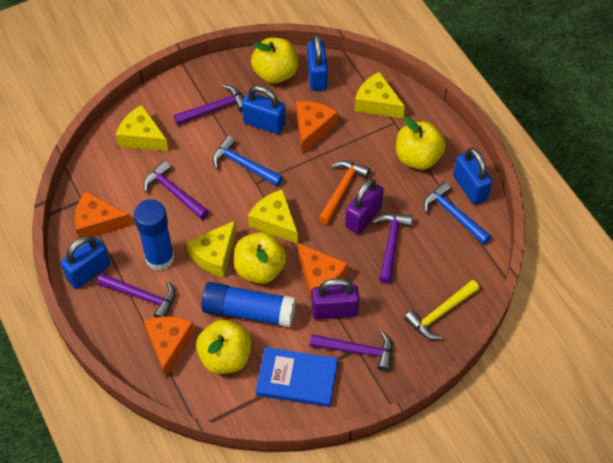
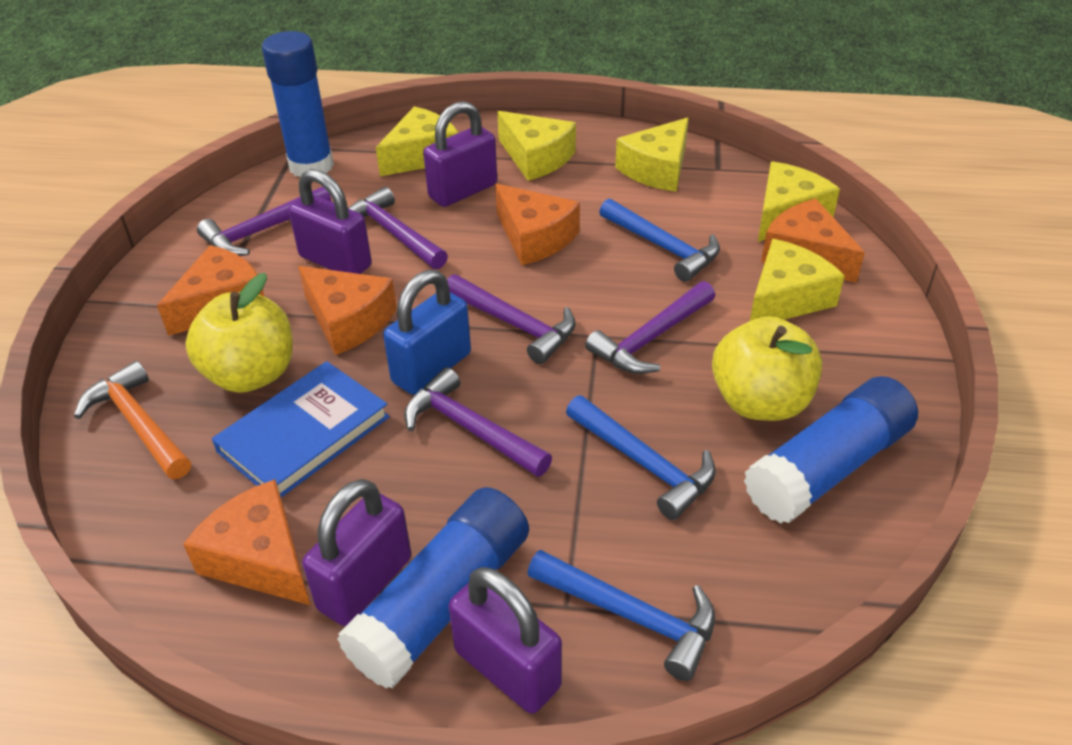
blue glue stick: [134,199,175,271] [201,282,296,327] = 2 -> [262,31,334,177] [337,487,529,689] [744,376,918,524] = 3
blue hammer: [212,136,283,186] [424,182,491,245] = 2 -> [527,550,715,681] [566,395,716,520] [599,199,720,282] = 3
blue padlock: [61,235,110,289] [242,86,286,134] [307,34,328,91] [453,148,492,205] = 4 -> [383,270,471,395] = 1
orange cheese: [75,191,132,238] [144,316,195,378] [296,101,338,154] [298,243,348,300] = 4 -> [157,245,265,336] [183,479,310,605] [298,266,397,355] [495,184,580,265] [761,199,865,283] = 5
purple padlock: [312,278,359,320] [345,178,384,234] = 2 -> [288,169,372,274] [302,479,411,626] [423,101,497,207] [449,567,562,714] = 4
yellow apple: [196,320,252,374] [234,232,286,284] [251,37,298,84] [396,116,446,170] = 4 -> [185,273,293,393] [712,316,822,421] = 2
yellow cheese: [116,105,169,151] [186,221,237,277] [248,189,298,244] [354,72,405,119] = 4 -> [376,106,458,176] [497,111,576,181] [615,118,689,192] [750,239,845,321] [758,162,840,242] = 5
yellow hammer: [404,280,480,340] = 1 -> none = 0

